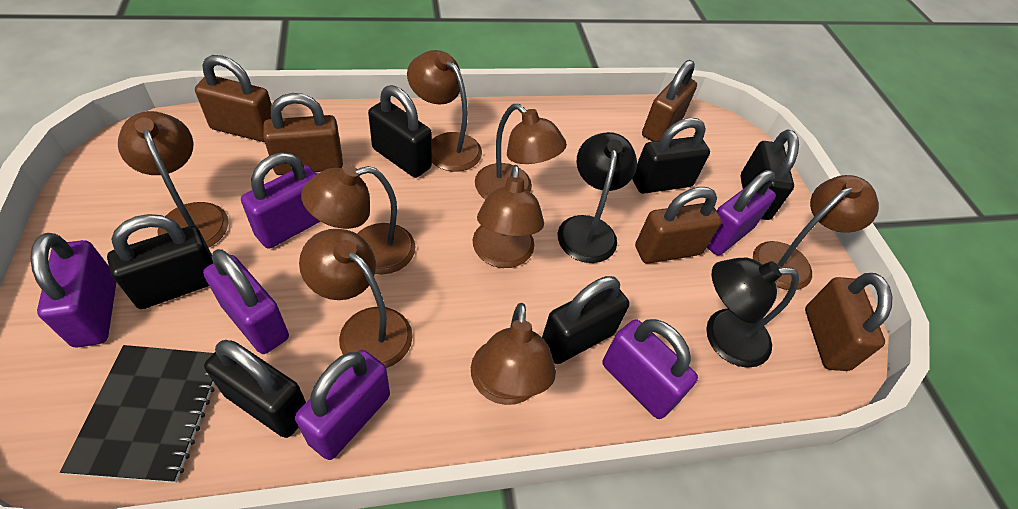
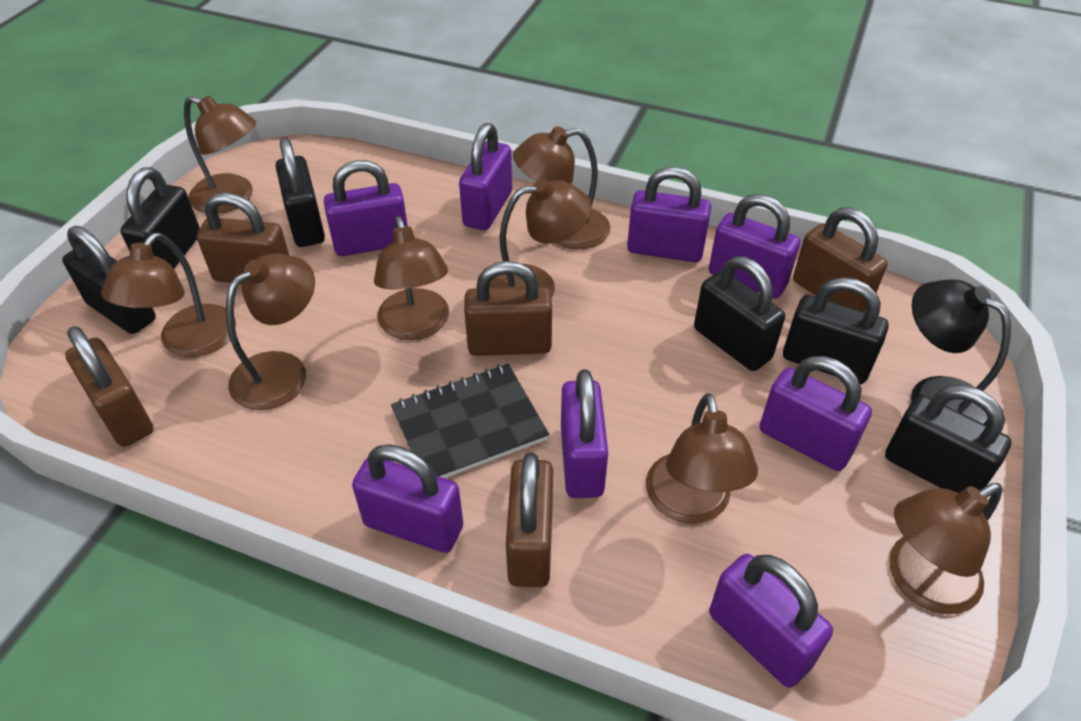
black lamp: [558,132,637,263] [706,258,799,368] = 2 -> [911,279,1011,425] = 1
purple padlock: [30,233,117,348] [203,249,289,354] [241,153,320,249] [295,350,390,460] [602,319,698,419] [707,170,776,255] = 6 -> [324,160,408,256] [352,444,463,553] [459,123,512,230] [561,369,608,498] [627,167,711,262] [709,194,800,298] [709,554,833,688] [760,356,872,471] = 8

